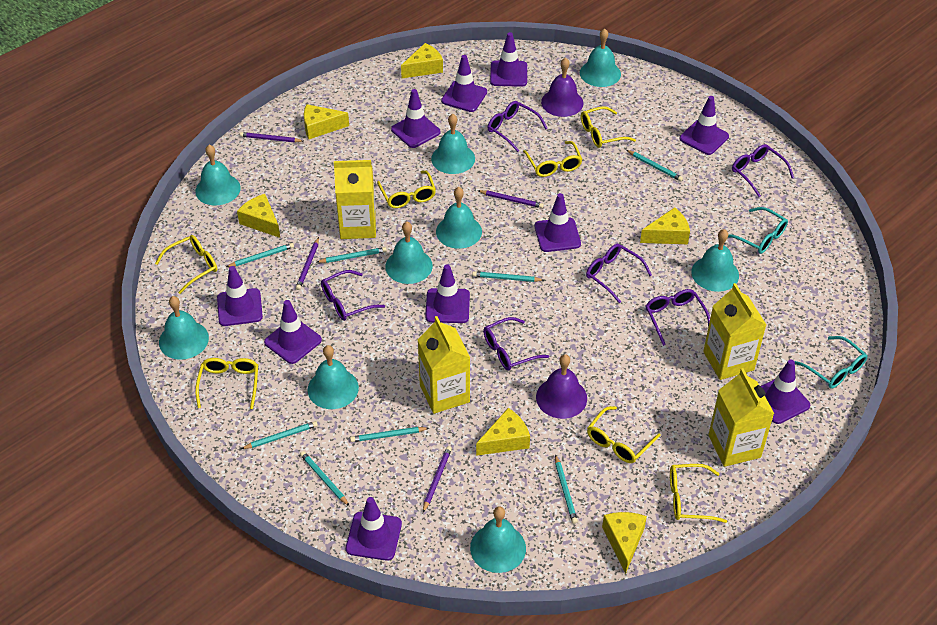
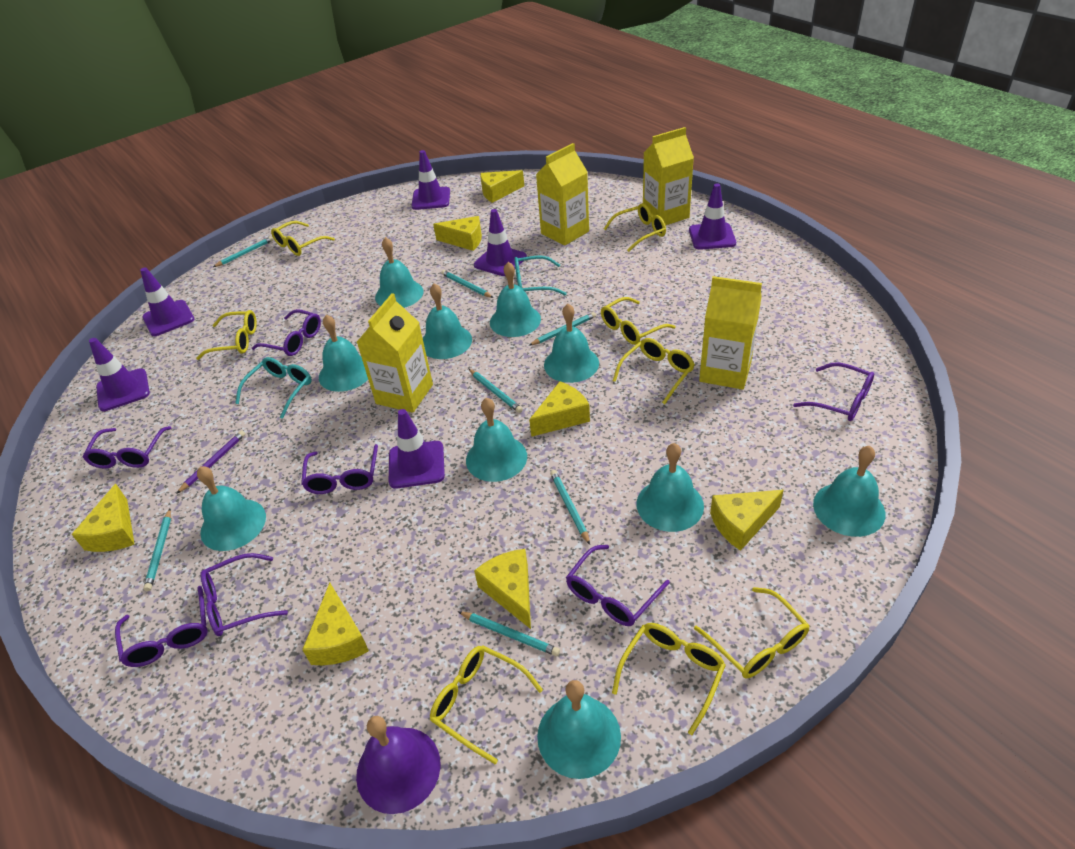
purple bell: [536,354,587,419] [541,58,583,117] = 2 -> [356,716,441,814] = 1
purple glasses: [321,270,385,321] [483,317,549,371] [488,101,548,152] [586,244,652,303] [646,289,710,346] [732,144,794,197] = 6 -> [83,426,172,469] [115,586,208,667] [200,553,288,636] [252,309,321,356] [301,444,378,494] [566,545,670,626] [793,362,874,421] = 7
purple pencil: [240,132,303,143] [296,237,319,290] [423,446,452,512] [478,190,544,208] = 4 -> [176,430,245,494] = 1
purple traffic cone: [217,266,263,326] [264,300,322,364] [346,497,402,561] [391,89,441,148] [425,265,470,323] [441,55,487,112] [490,32,527,87] [535,193,581,252] [680,96,729,155] [761,359,810,424] = 10 -> [89,338,150,411] [140,267,194,336] [388,409,445,489] [411,150,450,210] [474,209,527,276] [689,183,736,250] = 6
turquoise bell: [159,296,209,360] [195,145,241,206] [308,345,359,409] [385,222,433,284] [431,114,475,174] [436,187,482,249] [470,506,526,573] [580,28,621,87] [691,229,739,292] = 9 -> [197,466,266,551] [319,315,368,392] [375,237,423,308] [423,283,472,359] [466,398,527,482] [490,262,541,337] [537,680,621,779] [544,304,599,383] [636,443,704,532] [813,446,885,537] = 10
turquoise pencil: [226,243,294,267] [241,421,318,449] [300,451,349,506] [317,247,387,263] [350,427,429,442] [472,271,544,282] [555,454,578,524] [627,150,683,181] = 8 -> [143,509,171,591] [213,236,274,267] [441,270,494,298] [458,611,560,656] [469,369,523,413] [529,312,596,346] [550,470,590,545] = 7
yellow cheese: [237,194,280,238] [304,104,349,139] [401,43,443,78] [476,408,530,456] [602,512,647,574] [640,207,690,244] = 6 -> [72,484,135,552] [302,583,369,665] [433,216,482,251] [474,549,531,629] [480,170,524,203] [529,381,590,437] [710,490,784,551] = 7
yellow glasses: [155,235,217,294] [195,358,258,409] [377,171,436,208] [523,141,582,177] [581,106,636,148] [587,406,661,463] [670,464,727,523] = 7 -> [196,310,257,360] [271,221,335,256] [430,645,543,764] [601,297,675,345] [604,203,666,252] [612,623,726,735] [613,338,695,404] [694,587,810,678] = 8

